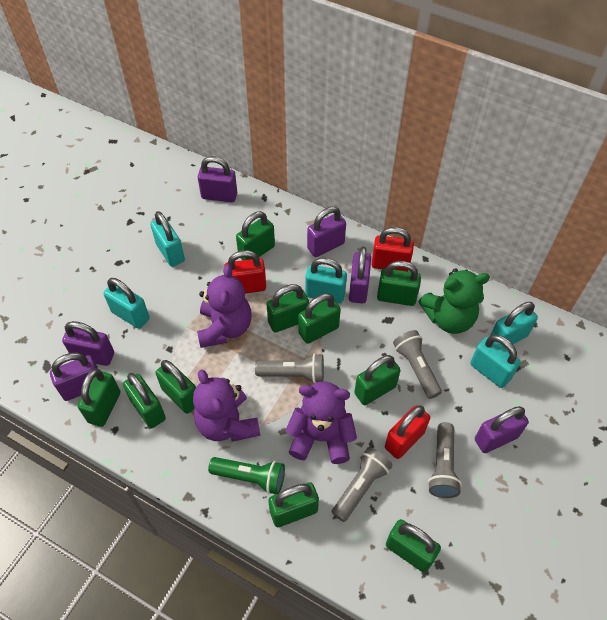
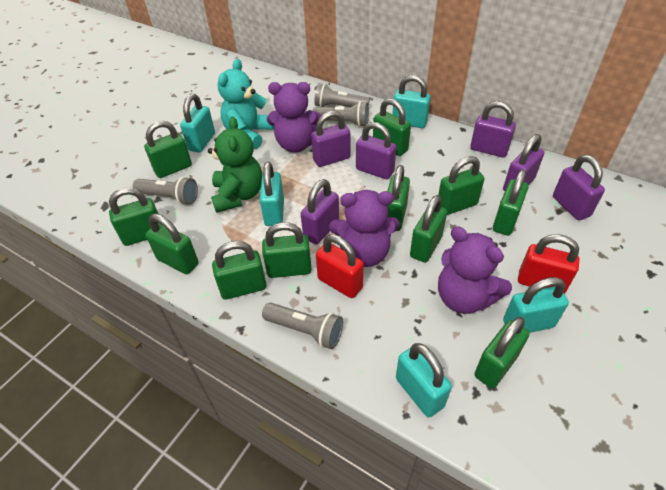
green flashlight: [208,457,285,494] = 1 -> none = 0
green padlock: [78,369,120,427] [123,373,166,428] [155,360,196,414] [236,211,275,260] [266,284,309,333] [268,482,319,527] [298,293,341,344] [354,355,401,405] [377,261,421,306] [386,519,441,572] = 10 -> [109,187,159,246] [144,121,192,178] [145,214,199,274] [212,241,267,300] [262,222,312,278] [373,98,411,156] [388,165,410,231] [410,195,447,262] [438,156,484,215] [474,316,530,388] [493,169,529,236] = 11
red padlock: [224,250,266,294] [371,227,414,271] [385,405,430,459] = 3 -> [316,234,364,298] [518,234,580,294] = 2
turquoise teddy bear: none = 0 -> [218,59,274,149] = 1

